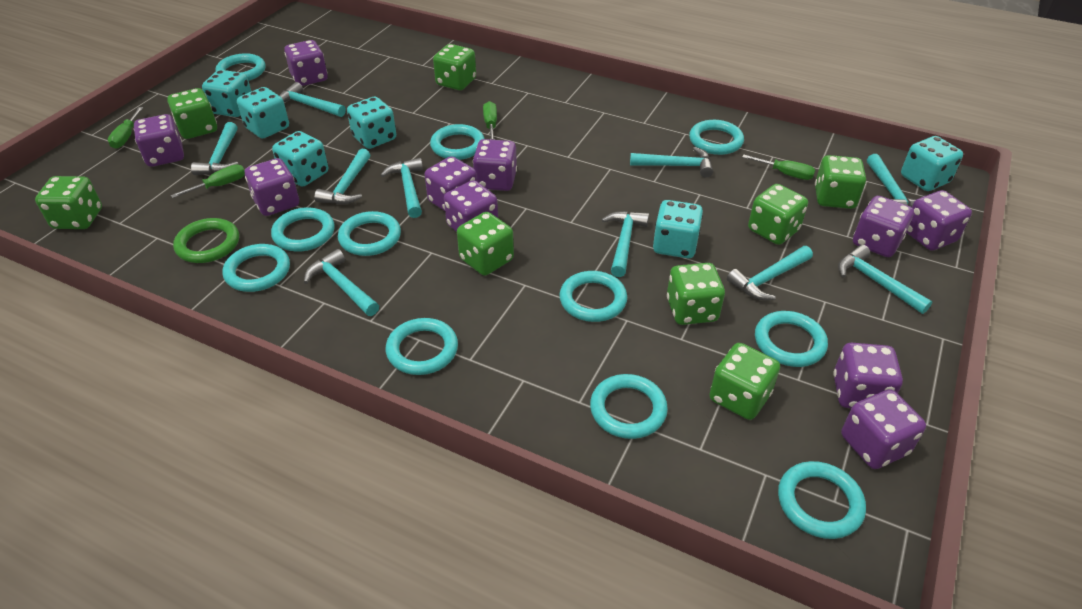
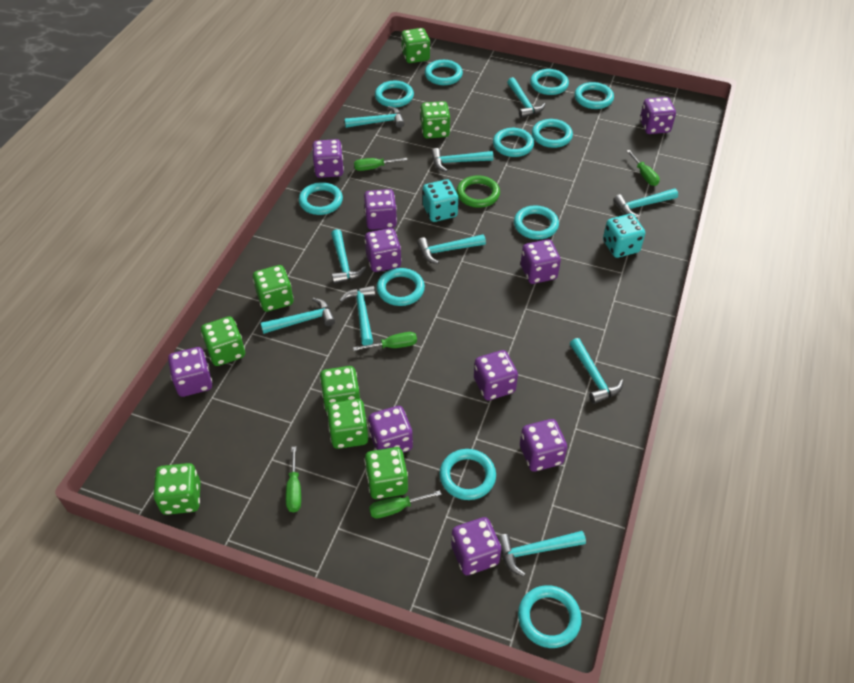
green screwdriver: [108,107,143,149] [171,164,245,198] [483,101,497,140] [742,154,815,180] = 4 -> [286,447,301,512] [353,332,417,351] [354,158,407,171] [369,490,442,518] [627,150,660,186] = 5
turquoise dice: [202,70,252,117] [237,87,289,138] [272,131,328,187] [347,97,396,149] [653,200,703,258] [901,136,963,191] = 6 -> [423,179,458,222] [603,214,645,258] = 2

